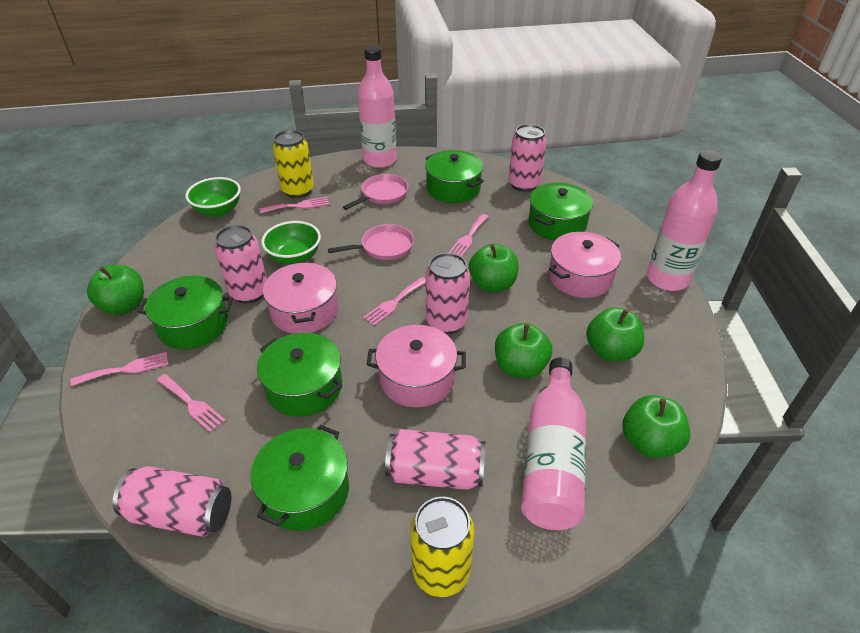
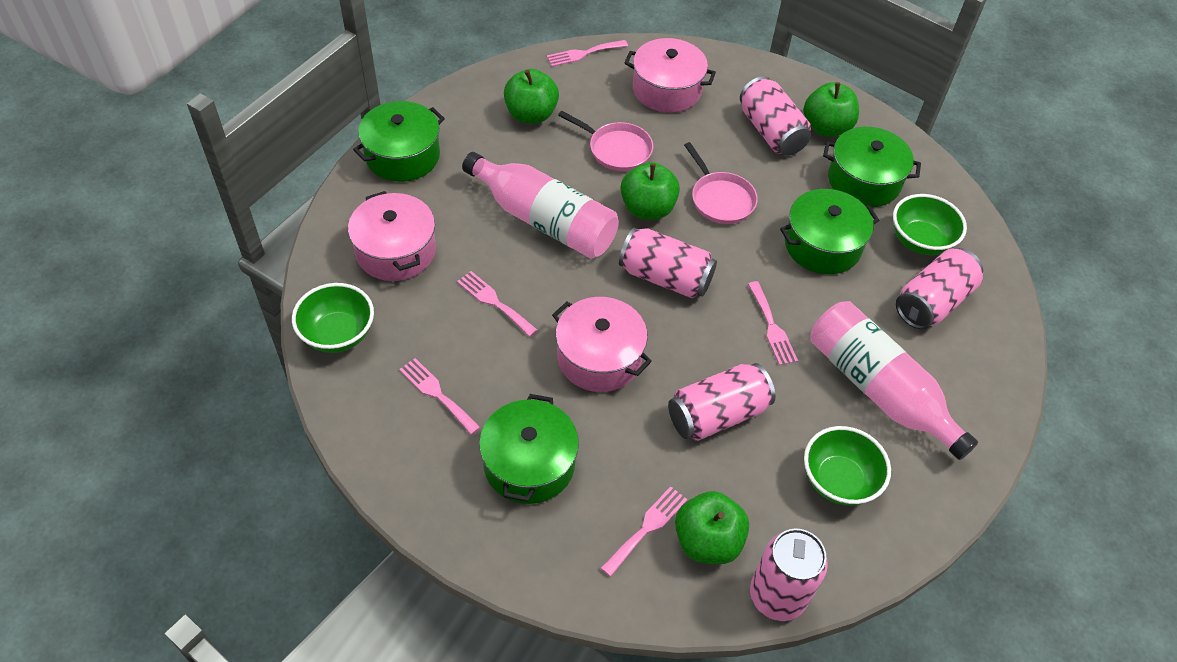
green apple: [87,265,144,315] [469,244,519,293] [495,323,552,379] [586,307,644,362] [622,395,691,458] = 5 -> [504,69,559,124] [620,162,680,220] [675,491,749,564] [803,82,859,137] = 4
green bowl: [185,177,241,217] [261,221,321,265] = 2 -> [292,283,374,353] [804,426,891,506] [893,194,967,255] = 3
green pot: [138,276,233,349] [250,425,349,531] [257,333,342,417] [425,150,484,203] [528,183,593,241] = 5 -> [353,101,445,182] [479,394,579,504] [780,189,879,274] [823,127,921,207] = 4
pink bottle: [358,46,397,168] [521,357,586,530] [647,150,722,291] = 3 -> [462,152,619,258] [810,301,978,460] = 2
yellow can: [273,130,314,198] [410,497,475,597] = 2 -> none = 0

